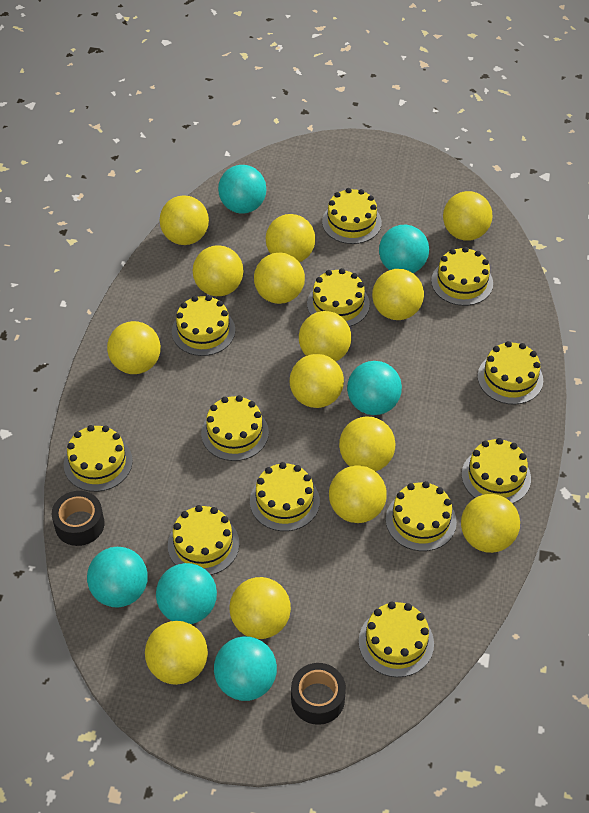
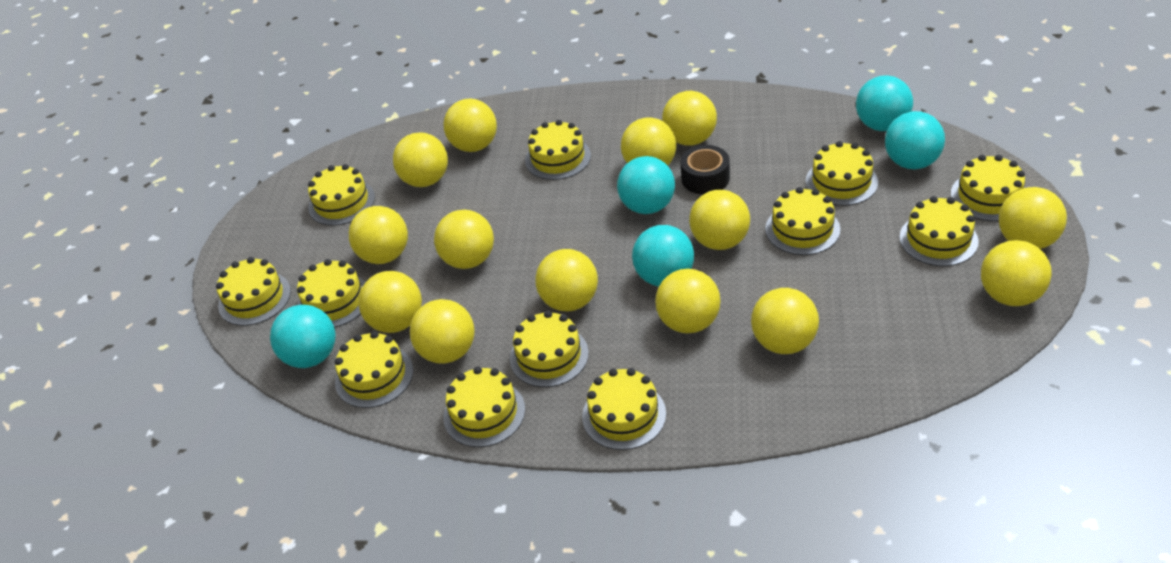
black tape: [52,491,105,546] [291,663,346,725] = 2 -> [680,145,730,194] = 1
turquoise ball: [87,547,148,608] [156,563,217,624] [214,636,277,701] [218,165,266,213] [347,361,402,415] [379,225,429,273] = 6 -> [270,305,336,368] [617,156,675,214] [632,225,694,287] [856,75,913,131] [885,111,945,169] = 5

